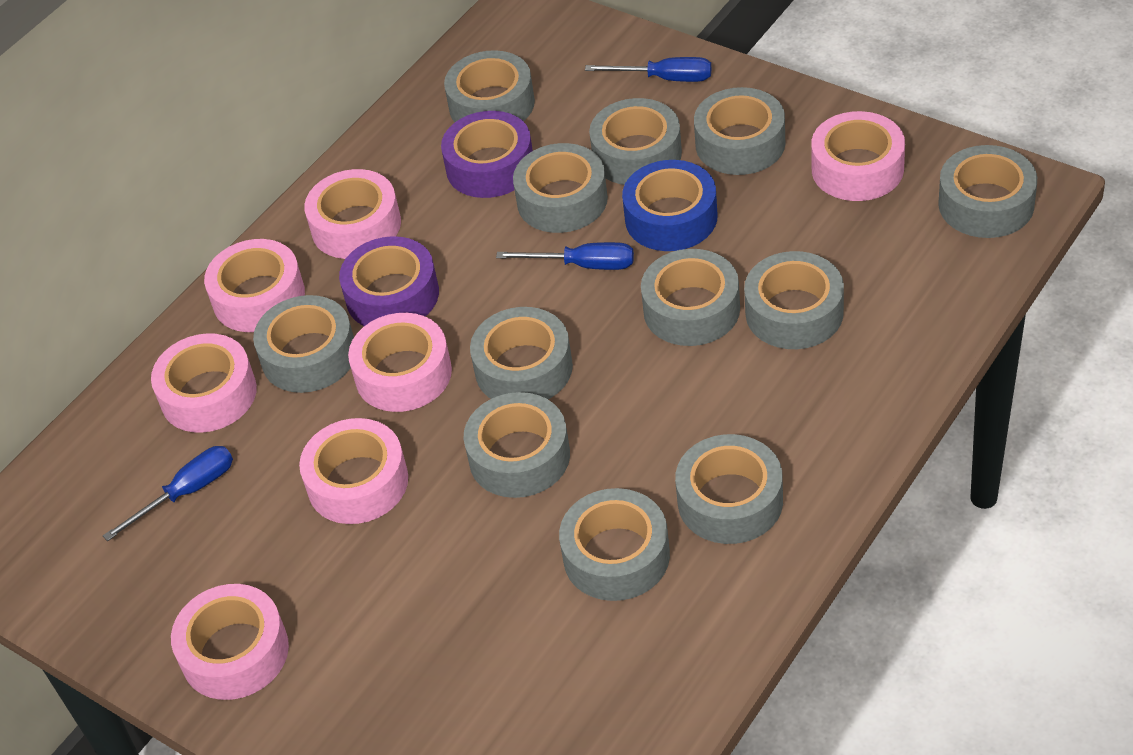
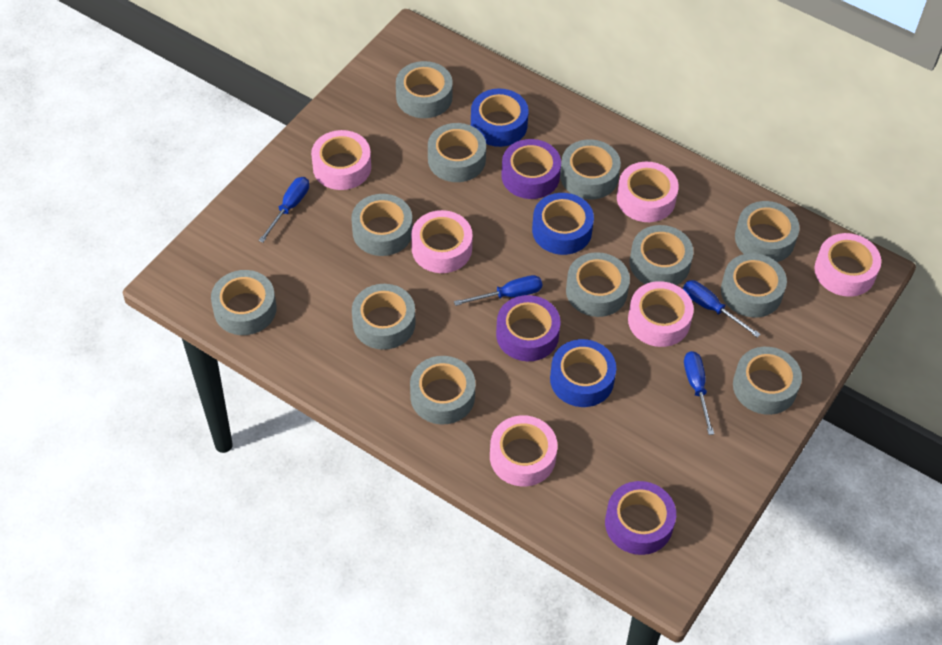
blue screwdriver: [103,446,233,541] [496,242,634,270] [585,57,711,82] = 3 -> [258,177,309,243] [454,275,542,306] [683,280,761,338] [684,351,714,435] = 4
blue tape: [622,160,717,251] = 1 -> [471,88,529,147] [532,193,594,255] [550,339,616,407] = 3
pink tape: [151,333,257,433] [171,584,289,700] [204,239,305,332] [299,418,408,524] [304,169,401,259] [348,313,452,412] [811,111,905,201] = 7 -> [311,130,371,190] [411,210,473,273] [490,415,558,486] [617,162,679,222] [628,281,694,347] [814,233,881,297] = 6
purple tape: [339,236,439,326] [441,111,533,198] = 2 -> [496,295,561,361] [501,139,561,199] [605,481,676,555] = 3

